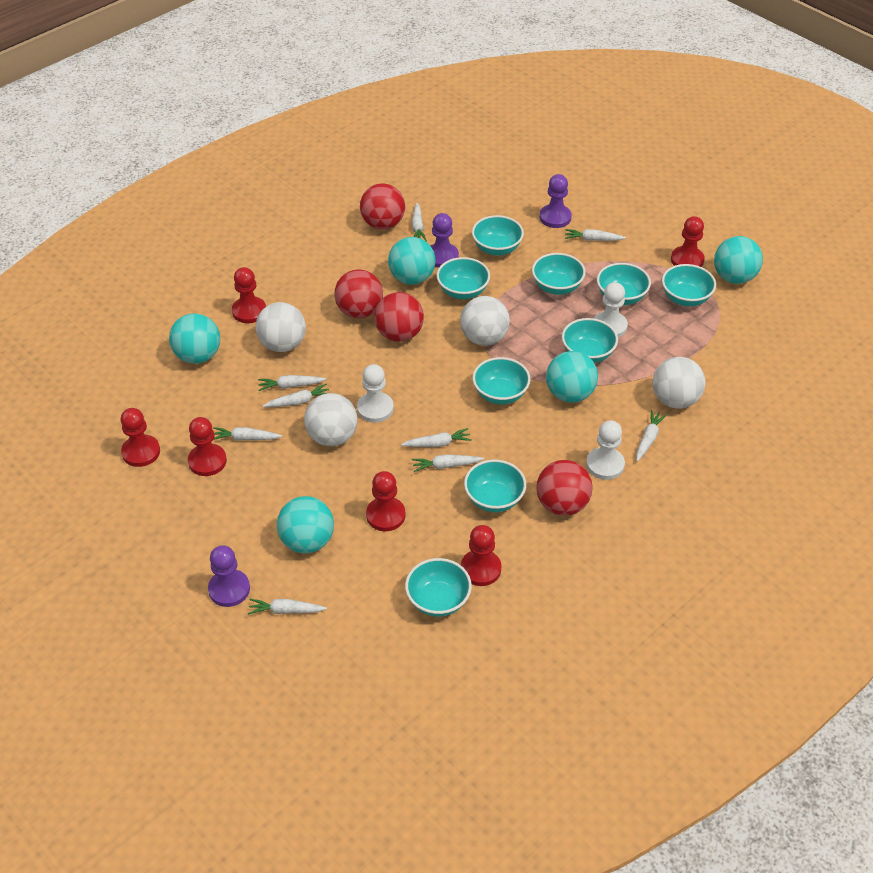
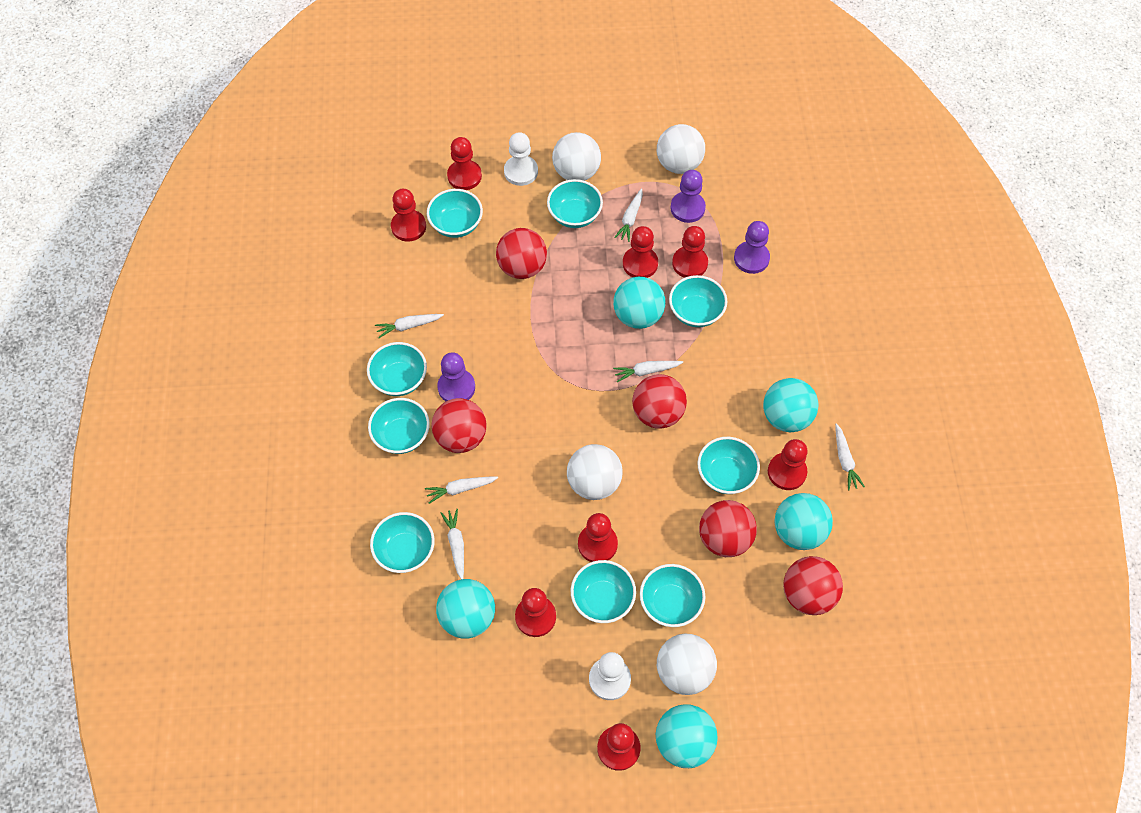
red ball: [334,269,383,318] [360,183,405,230] [374,292,424,342] [536,460,592,516] = 4 -> [432,398,487,453] [496,228,547,279] [632,374,687,429] [699,500,757,557] [783,556,843,615] = 5
red pawn: [121,408,160,467] [188,417,227,476] [232,267,266,323] [366,471,405,531] [461,525,501,586] [671,216,705,267] = 6 -> [391,189,426,242] [447,137,482,190] [515,588,556,637] [578,513,618,562] [597,723,641,771] [623,226,658,278] [672,226,708,278] [768,439,808,490] = 8
white carrot: [213,427,282,441] [248,599,327,615] [258,375,326,391] [263,384,329,407] [401,428,472,447] [412,203,427,242] [412,454,484,472] [565,229,626,241] [636,410,667,462] = 9 -> [375,314,444,338] [425,477,498,504] [441,509,464,579] [613,361,683,382] [614,188,643,242] [835,423,865,490] = 6
white pawn: [357,364,394,423] [586,420,625,480] [594,282,628,338] = 3 -> [504,132,538,186] [589,652,631,700] = 2

